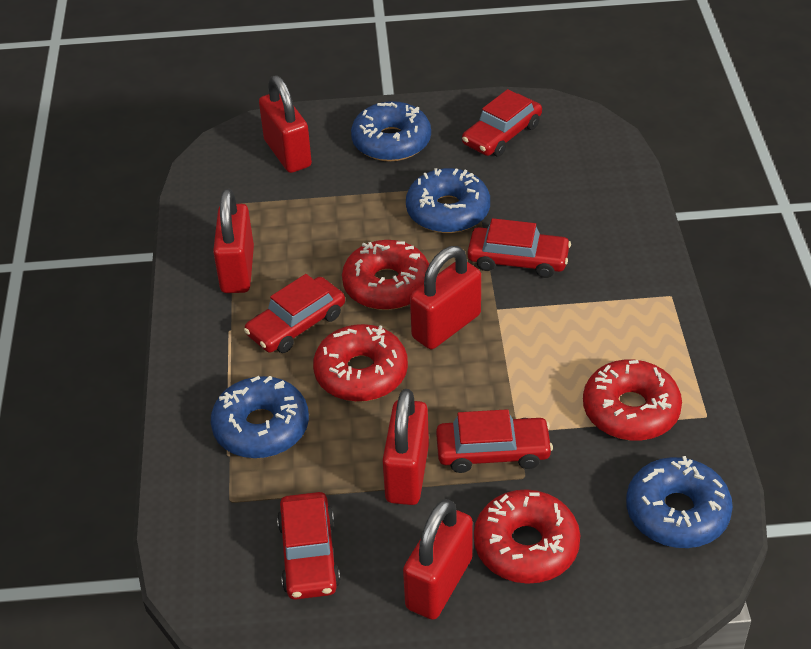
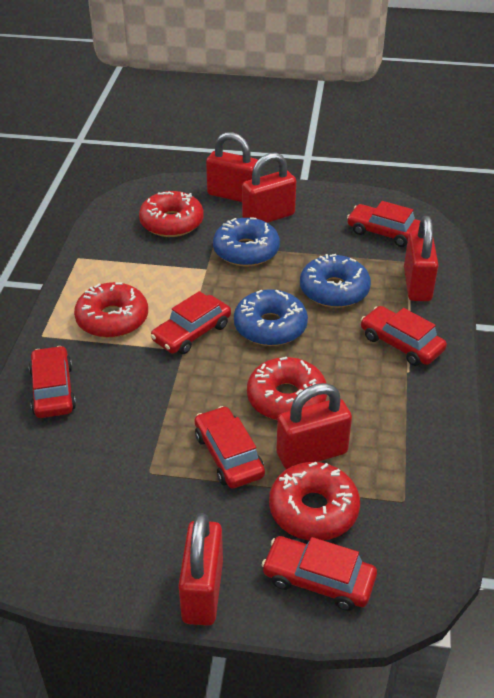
blue donut: [211,376,309,458] [351,101,431,162] [406,168,490,233] [626,456,733,548] = 4 -> [213,217,280,266] [234,289,308,346] [300,254,371,308] = 3
red car: [244,274,345,353] [277,492,340,600] [436,409,553,473] [462,89,542,156] [468,218,571,278] = 5 -> [29,346,76,418] [151,291,231,354] [195,406,265,488] [262,536,377,611] [347,201,420,247] [361,306,447,366] = 6

